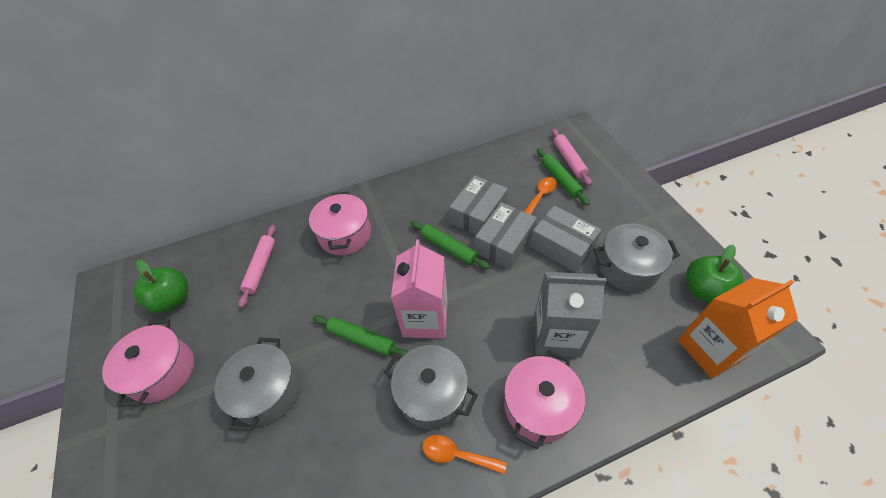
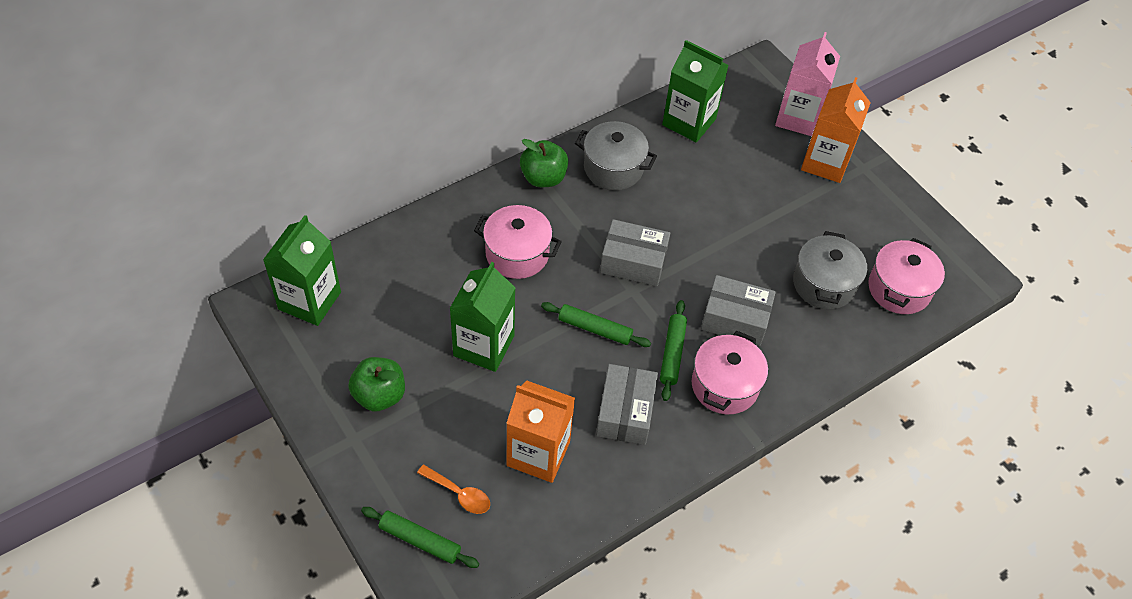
green carton: none = 0 -> [263,215,341,326] [450,262,516,372] [662,40,729,143] = 3
grey carton: [534,272,607,358] = 1 -> none = 0
grey pot: [214,338,300,431] [384,345,478,429] [593,224,680,292] = 3 -> [575,121,657,190] [793,231,867,309] = 2
orange carton: [677,278,798,379] = 1 -> [507,380,575,483] [801,77,871,183] = 2
orange spoon: [422,435,507,474] [524,177,557,215] = 2 -> [417,465,490,514] = 1
pink rolling pin: [239,225,276,308] [552,129,592,186] = 2 -> none = 0

